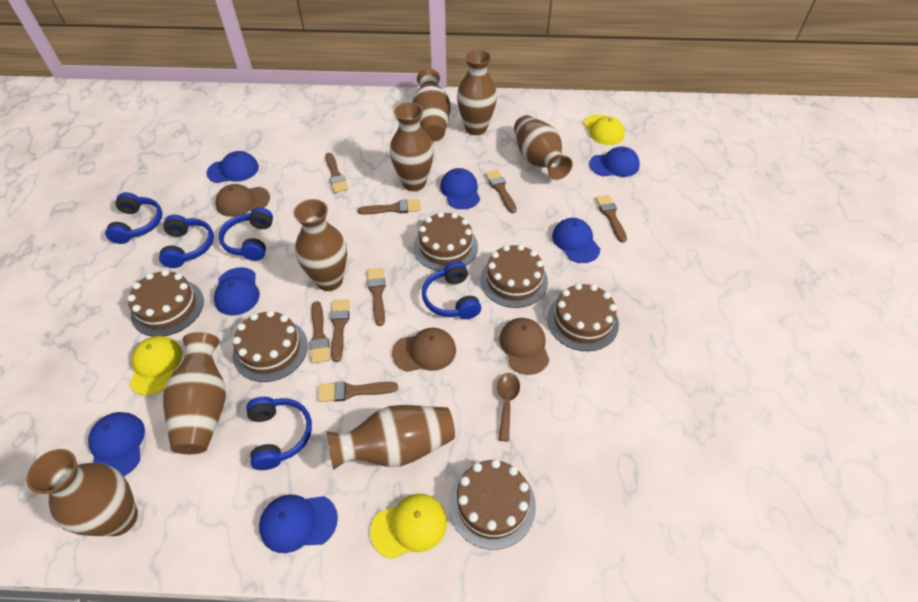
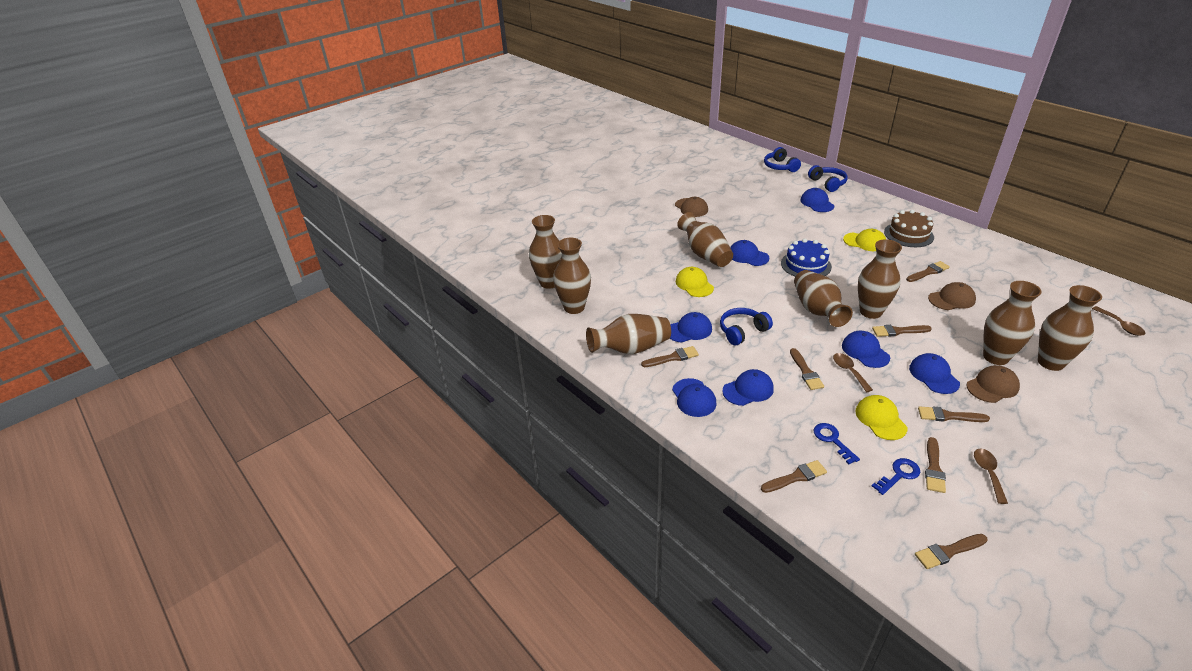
blue cake: none = 0 -> [781,238,832,277] = 1
blue headphones: [105,192,162,244] [159,215,214,268] [219,207,273,261] [246,397,312,470] [422,261,481,319] = 5 -> [720,308,773,345] [764,147,801,172] [808,165,848,192] = 3
blue key: none = 0 -> [813,423,860,464] [872,458,920,495] = 2
brown cake: [127,270,204,337] [233,310,308,382] [413,212,478,271] [449,459,536,550] [480,244,548,308] [547,283,619,351] = 6 -> [884,210,934,247] = 1
brown spoon: [497,373,520,442] = 1 -> [833,353,873,392] [974,448,1008,504] [1092,306,1145,336] = 3

